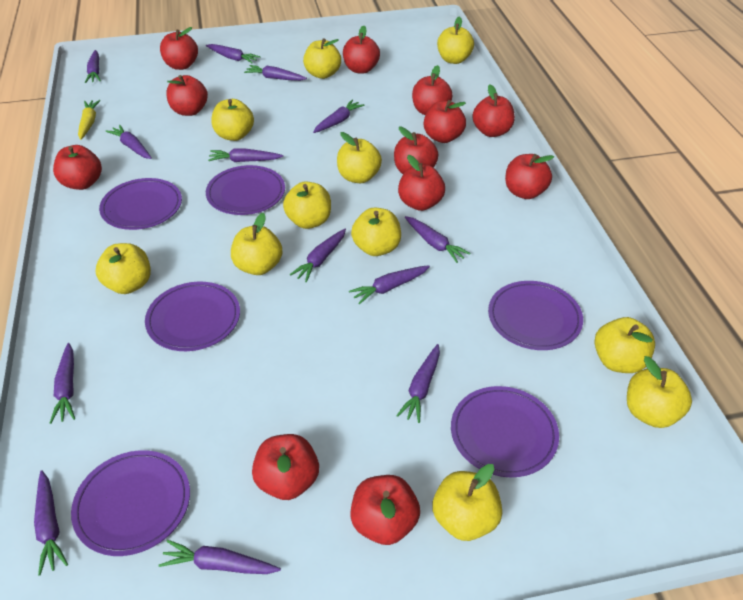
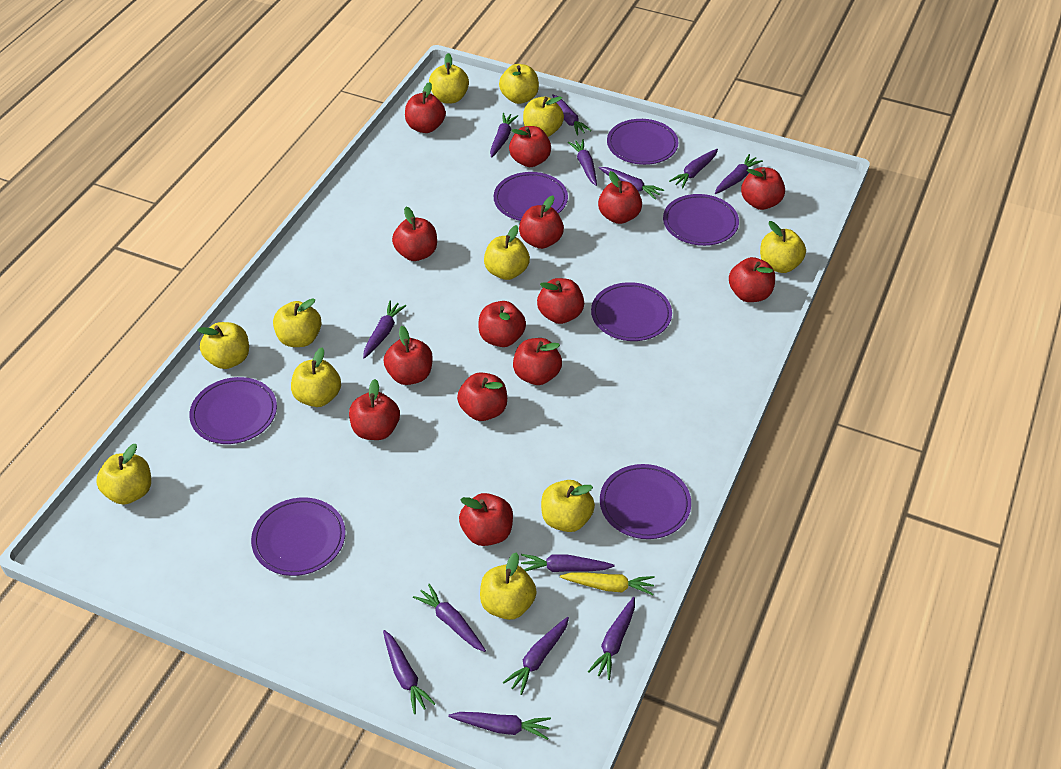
purple plate: [71,450,190,556] [99,178,182,230] [145,282,240,351] [206,165,285,215] [451,386,559,477] [488,281,583,350] = 6 -> [189,377,277,444] [251,497,346,576] [494,172,568,221] [591,282,672,341] [600,464,691,539] [607,119,678,165] [663,194,739,246] = 7
red apple: [53,145,102,190] [160,27,198,70] [166,75,208,116] [252,434,319,500] [343,26,380,74] [350,475,420,545] [394,127,438,174] [398,155,445,211] [412,65,453,115] [424,100,466,143] [472,84,515,137] [505,154,554,199] = 12 -> [349,379,400,440] [384,326,433,385] [392,207,437,261] [405,82,446,133] [457,372,507,421] [459,493,513,546] [478,301,526,347] [509,126,551,167] [513,338,562,385] [519,196,564,249] [537,278,584,324] [598,171,642,224] [729,257,775,302] [741,167,785,210] = 14

